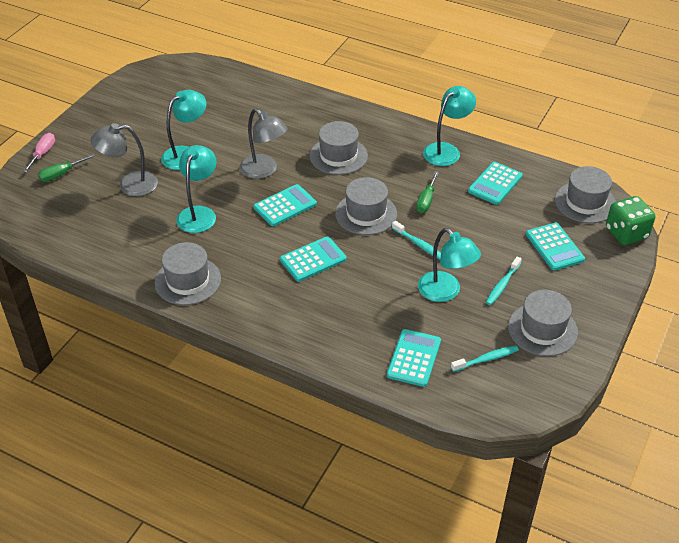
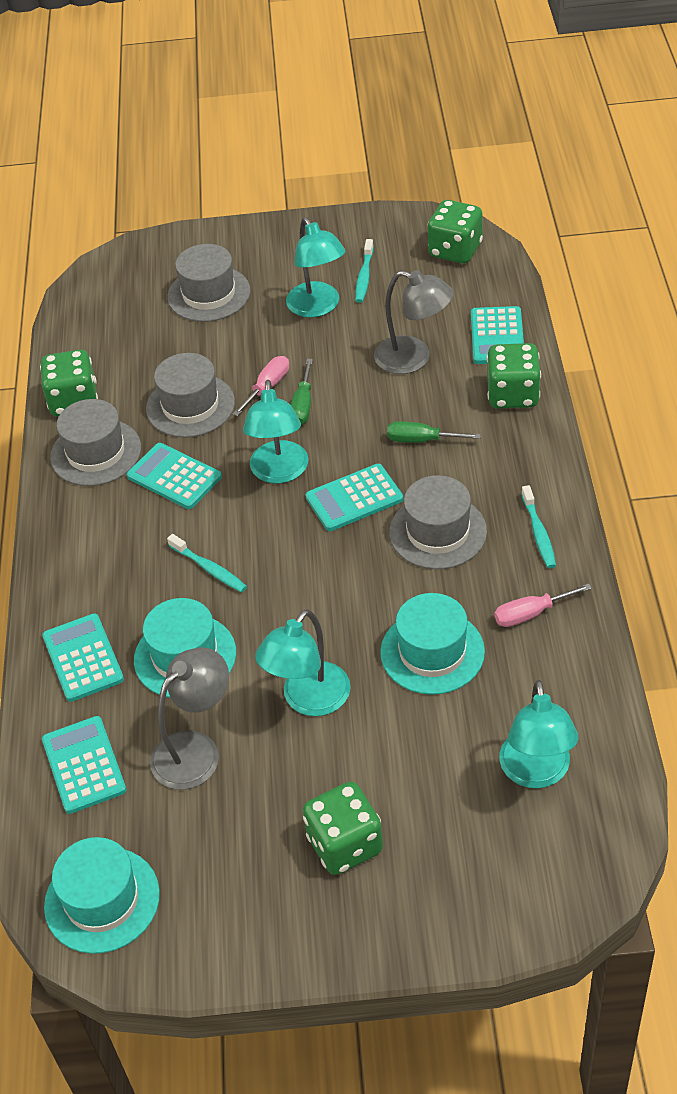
green dice: [606,196,655,245] = 1 -> [40,350,98,416] [303,782,383,875] [427,200,483,263] [487,343,541,409] = 4
grey hat: [155,242,221,305] [310,121,368,175] [335,177,397,235] [508,290,578,356] [555,166,616,223] = 5 -> [50,399,141,486] [146,353,235,437] [167,244,250,322] [389,475,487,569] = 4
pink screwdriver: [23,133,55,172] = 1 -> [233,356,289,416] [494,583,592,627] = 2
turquoise hat: none = 0 -> [44,837,160,954] [134,598,236,698] [380,593,485,695] = 3

